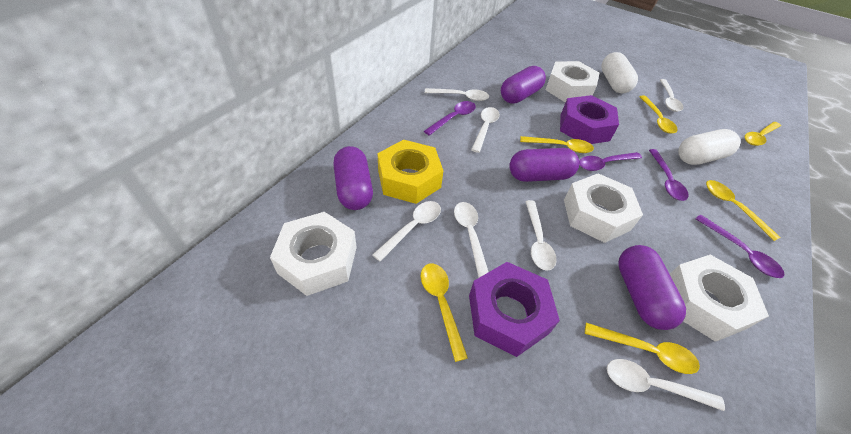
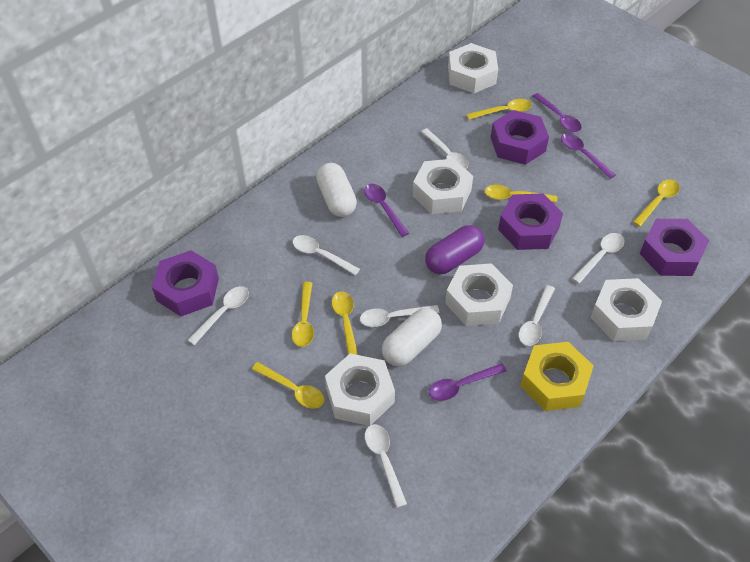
purple capsule: [334,146,373,210] [501,66,546,104] [509,148,579,182] [618,245,686,330] = 4 -> [425,225,484,274] = 1
purple nut: [469,262,560,357] [560,95,619,144] = 2 -> [152,250,219,316] [491,110,549,165] [498,193,563,250] [640,219,709,276] = 4
white nut: [270,212,357,296] [546,61,599,102] [564,173,643,243] [670,255,769,342] = 4 -> [325,353,395,426] [413,159,473,214] [445,263,513,326] [448,43,498,93] [590,278,662,341] = 5

